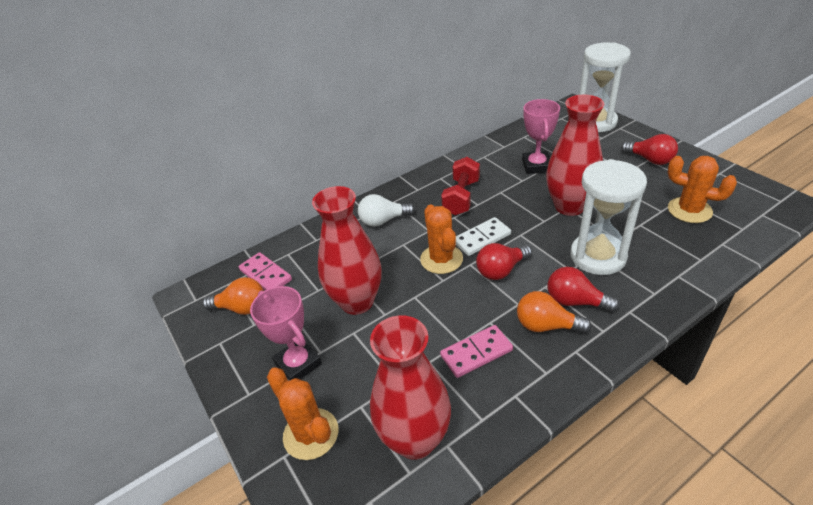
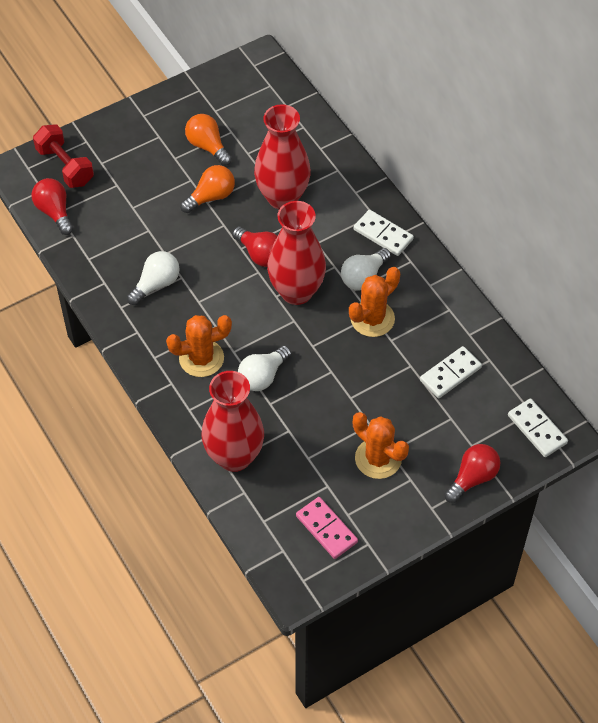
pink domino: [239,252,292,290] [440,325,513,378] = 2 -> [296,497,358,559] = 1
pink trophy: [250,286,322,380] [522,99,560,174] = 2 -> none = 0
white domino: [456,217,511,256] = 1 -> [354,210,414,256] [420,346,482,398] [508,398,568,457] = 3
white hourglass: [570,159,647,275] [579,42,631,132] = 2 -> none = 0
white light bulb: [358,194,415,227] = 1 -> [127,251,180,305] [238,346,291,391] [341,248,391,291] = 3

